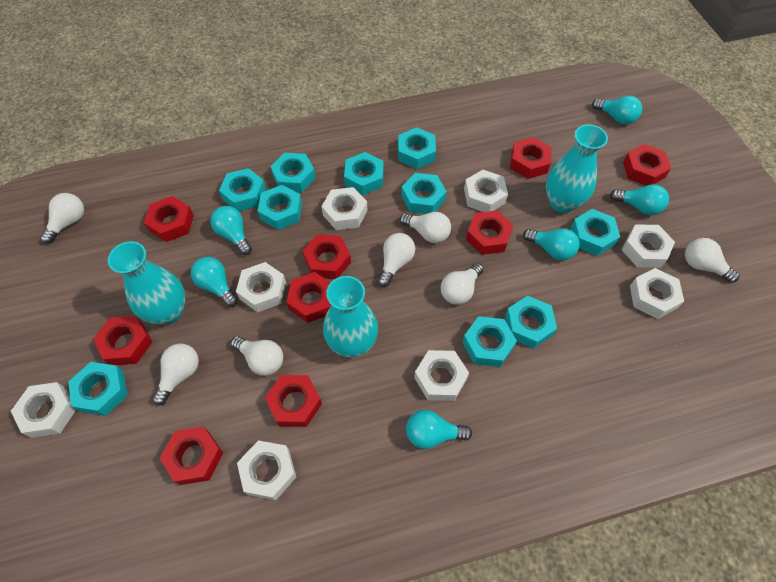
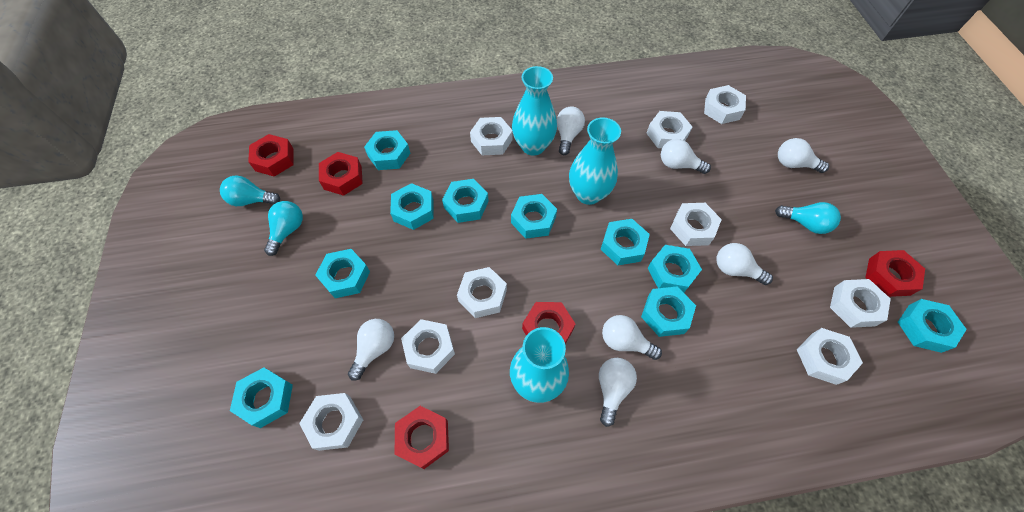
red nut: [93,316,152,365] [144,196,194,242] [160,426,223,485] [265,375,322,427] [286,272,331,323] [303,234,351,279] [466,210,514,255] [510,137,552,179] [623,144,671,186] = 9 -> [248,134,294,177] [319,152,363,196] [395,406,449,469] [522,302,575,344] [865,250,925,297] = 5
turquoise light bulb: [191,257,238,307] [210,206,252,255] [406,410,472,449] [523,228,580,260] [592,96,642,125] [610,184,669,215] = 6 -> [220,175,280,206] [264,201,303,256] [775,202,841,234] = 3
white nut: [11,382,76,438] [236,262,286,312] [237,440,296,500] [321,187,368,230] [414,350,469,401] [464,170,508,212] [622,225,675,268] [630,268,684,319] = 8 -> [299,393,363,451] [401,319,455,374] [457,267,507,318] [470,117,513,155] [646,111,692,148] [670,203,722,246] [704,85,746,124] [797,328,863,385] [830,279,891,328] = 9

